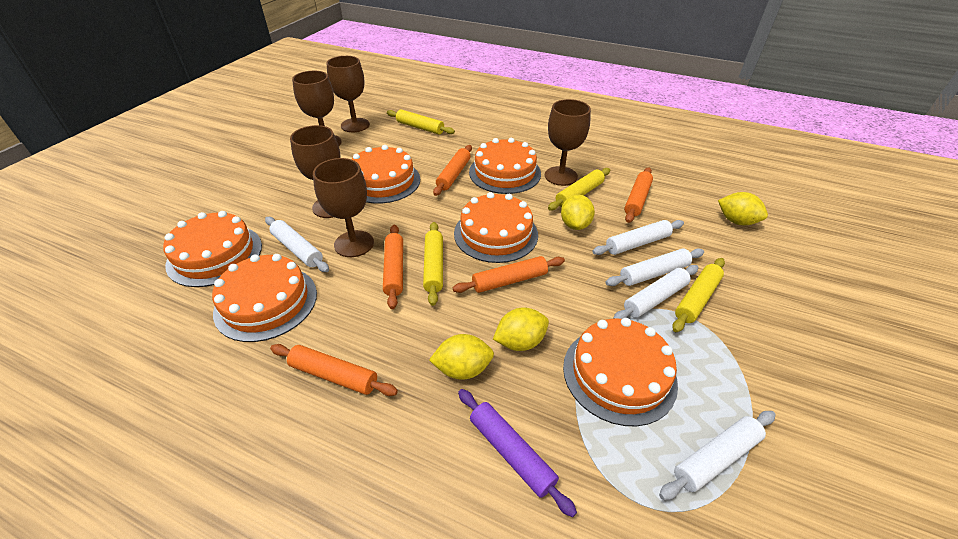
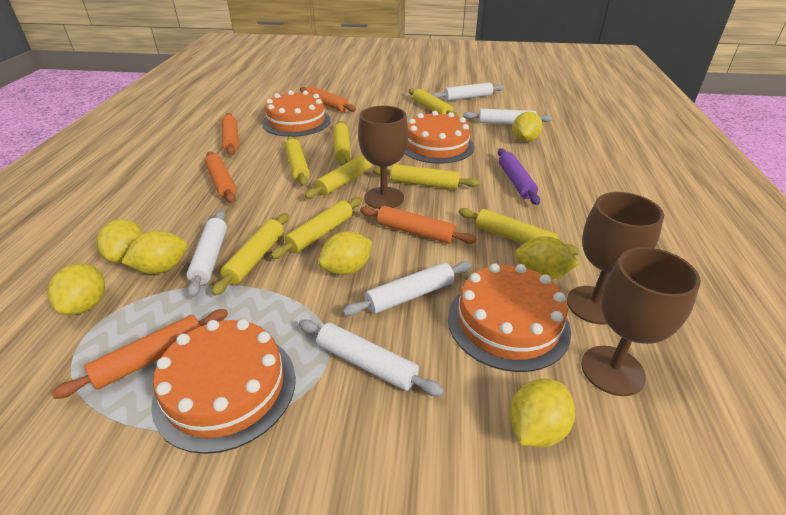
brown goblet: [290,125,341,218] [292,71,342,146] [313,158,374,257] [326,56,370,132] [545,99,591,186] = 5 -> [358,106,408,209] [567,192,664,324] [581,247,701,396] = 3
orange cake: [163,211,262,287] [212,254,317,342] [351,145,420,204] [454,192,538,263] [469,138,541,194] [563,318,678,426] = 6 -> [151,319,296,454] [262,90,331,137] [405,111,474,164] [448,263,571,372] = 4
yellow lemon: [429,334,494,380] [493,307,549,351] [561,195,595,230] [718,192,768,225] = 4 -> [47,264,105,315] [96,219,144,264] [121,231,187,274] [318,231,372,275] [510,379,575,447] [512,112,543,142] [515,236,580,280] = 7
yellow rolling pin: [387,109,455,135] [423,222,443,306] [548,168,610,210] [672,258,725,332] = 4 -> [211,213,289,296] [270,197,362,259] [285,136,310,186] [304,154,372,199] [333,121,351,166] [373,164,480,189] [408,88,459,117] [459,208,580,255] = 8

